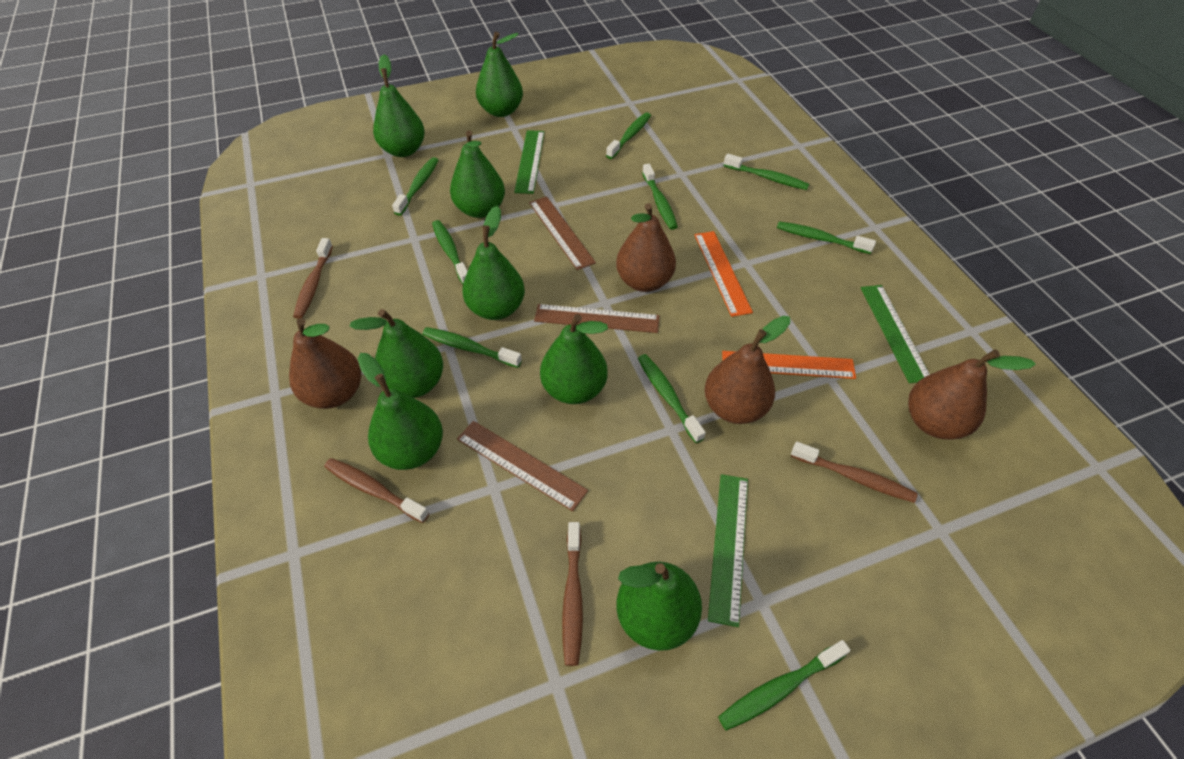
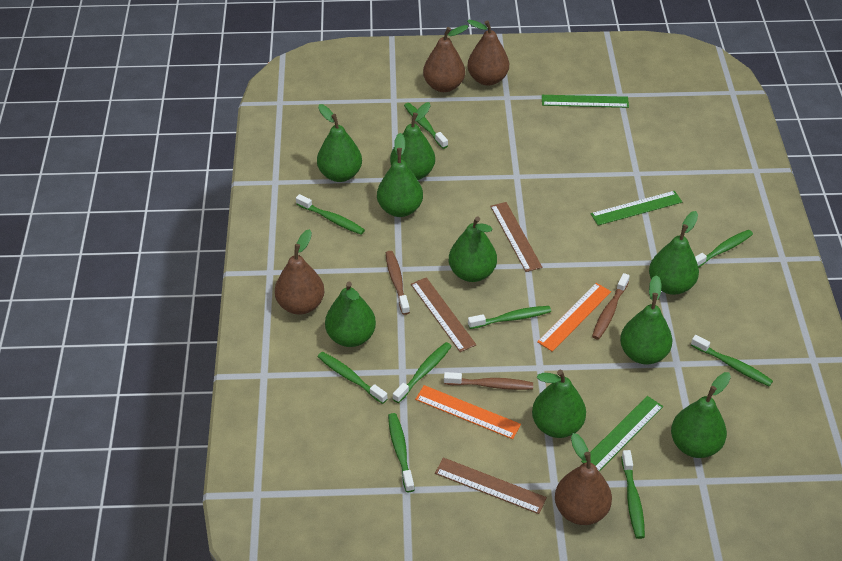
brown toothbrush: [293,238,333,319] [324,458,429,523] [562,522,583,666] [791,442,917,503] = 4 -> [386,251,410,315] [444,372,533,390] [592,273,630,340] = 3
green pear: [349,309,443,398] [358,353,443,470] [373,54,425,157] [450,130,505,218] [462,206,525,320] [476,32,523,117] [540,314,608,404] [616,562,702,651] = 8 -> [317,104,362,182] [325,282,376,347] [377,133,423,217] [390,102,435,180] [449,216,497,282] [532,370,586,438] [620,275,672,365] [649,211,699,295] [671,372,731,458] = 9

